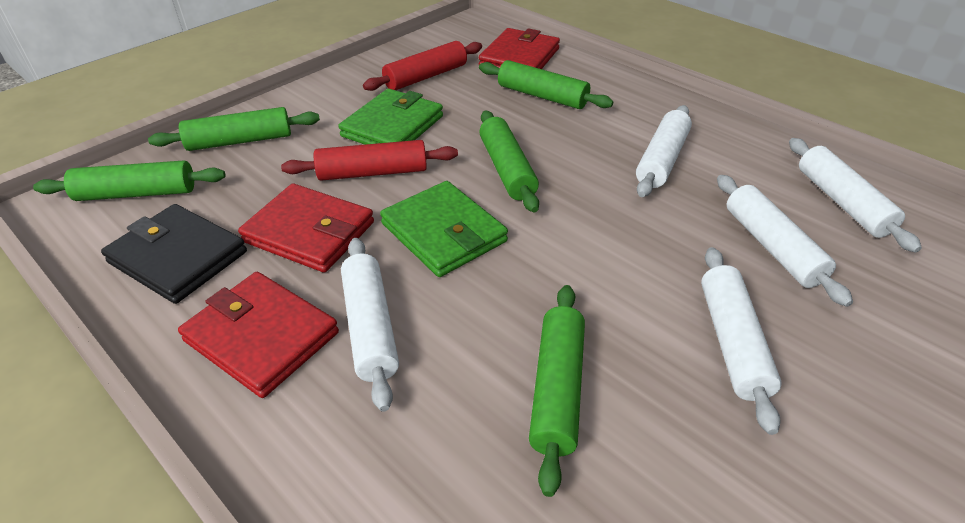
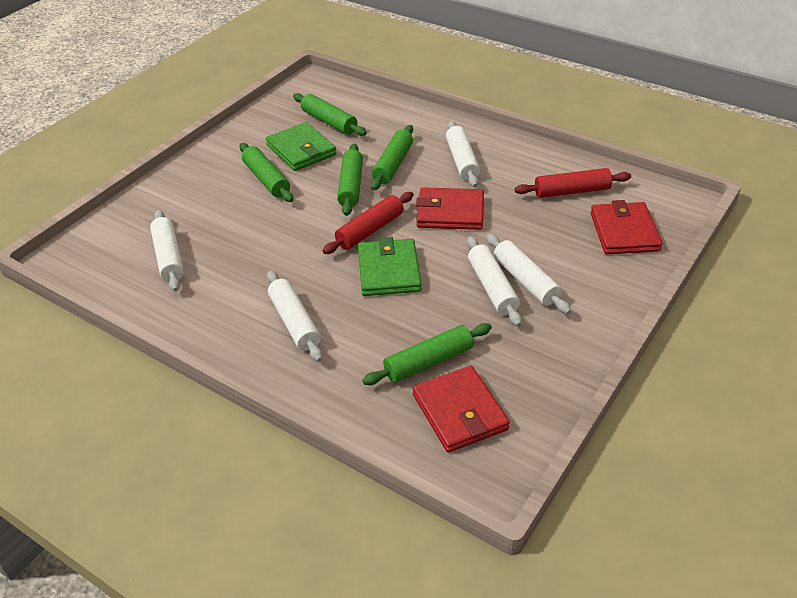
black wallet: [101,204,247,304] = 1 -> none = 0

